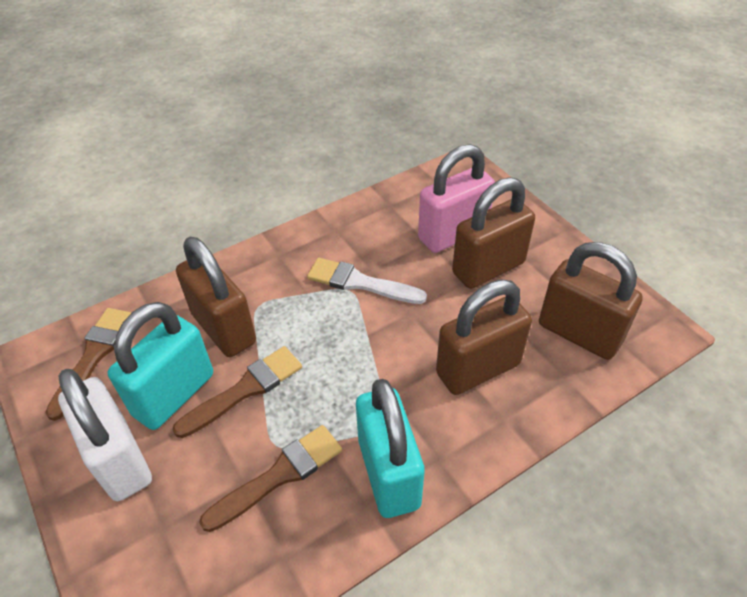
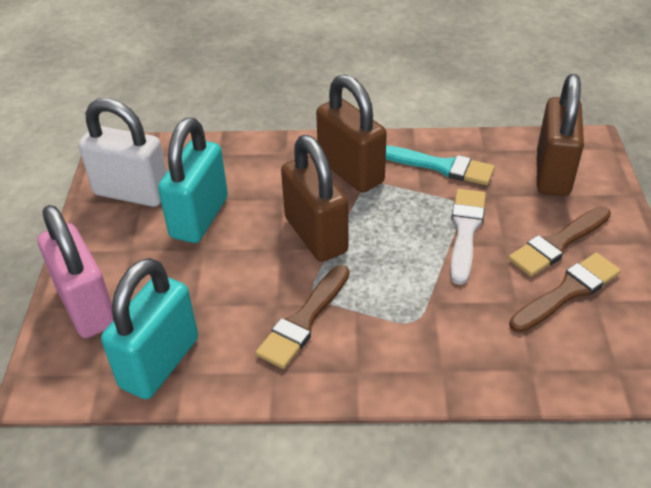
brown padlock: [176,237,256,357] [436,279,532,395] [452,177,535,289] [539,242,643,360] = 4 -> [281,135,349,262] [316,74,387,193] [537,74,584,196] = 3
turquoise brush: none = 0 -> [386,145,495,185] = 1

